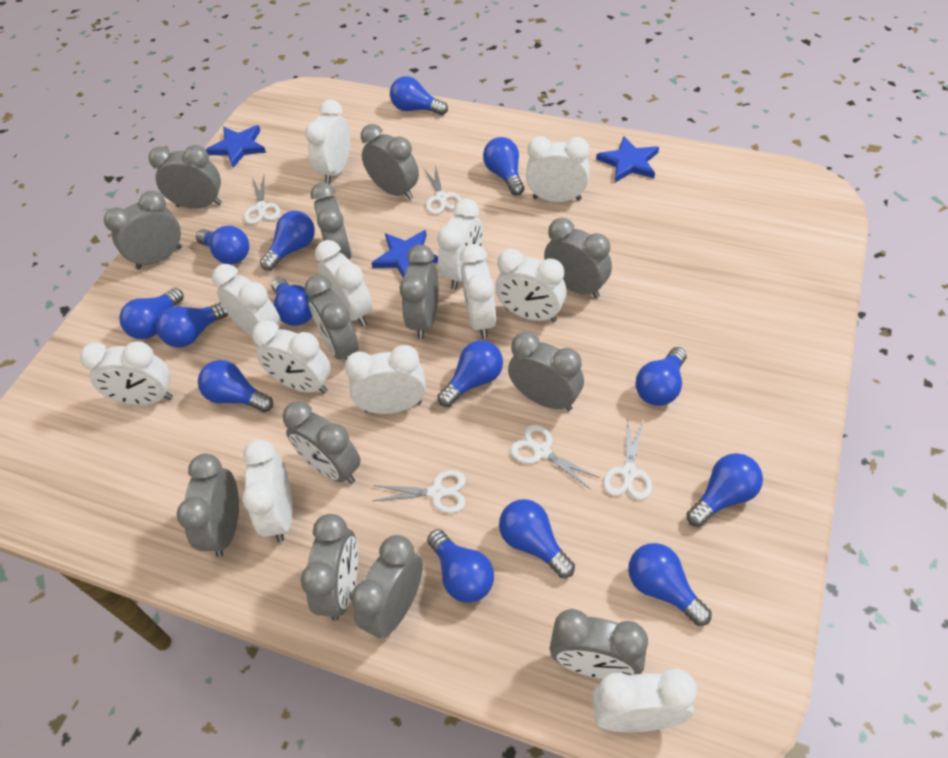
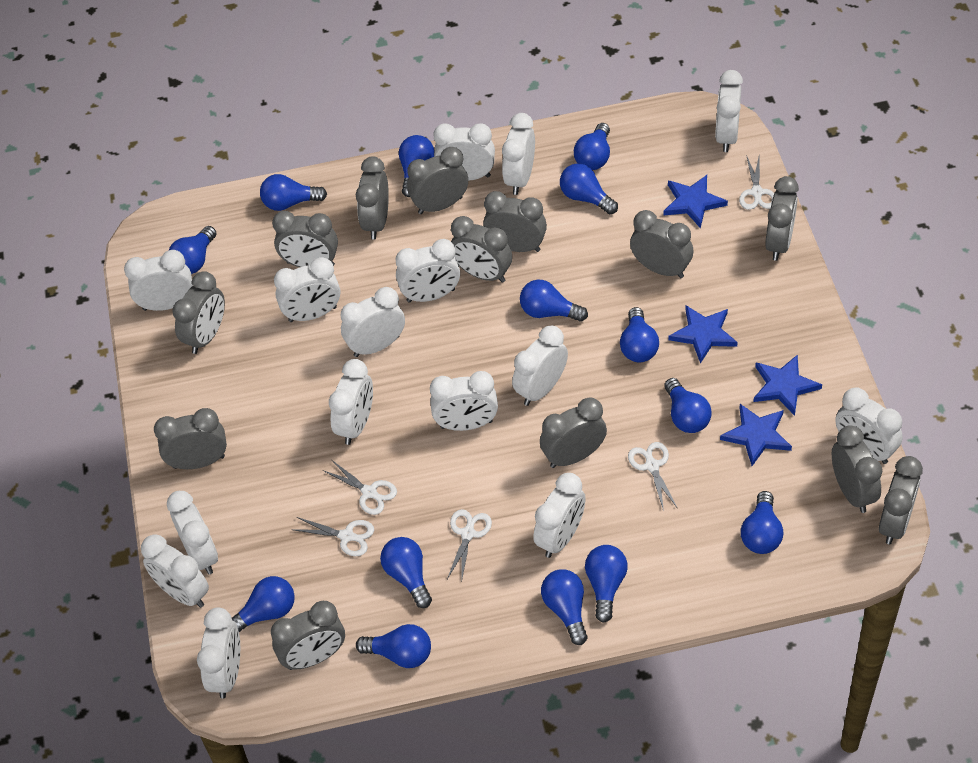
blue star: [206,125,266,168] [371,230,438,279] [596,136,659,182] = 3 -> [663,175,728,228] [668,306,738,363] [720,404,792,466] [753,354,822,416] = 4
white clock: [80,341,173,405] [212,264,281,336] [242,439,292,542] [252,320,331,394] [305,99,350,184] [315,240,372,327] [345,345,426,414] [437,199,483,290] [460,244,496,339] [495,249,567,322] [526,136,590,202] [592,669,697,732] = 12 -> [124,250,193,311] [141,534,209,608] [167,491,218,574] [197,608,240,699] [274,257,341,322] [329,359,373,445] [341,287,405,357] [396,239,460,303] [430,371,498,431] [433,123,495,181] [502,113,535,195] [512,326,568,406] [533,473,586,558] [715,70,743,152] [836,387,903,464] = 15

